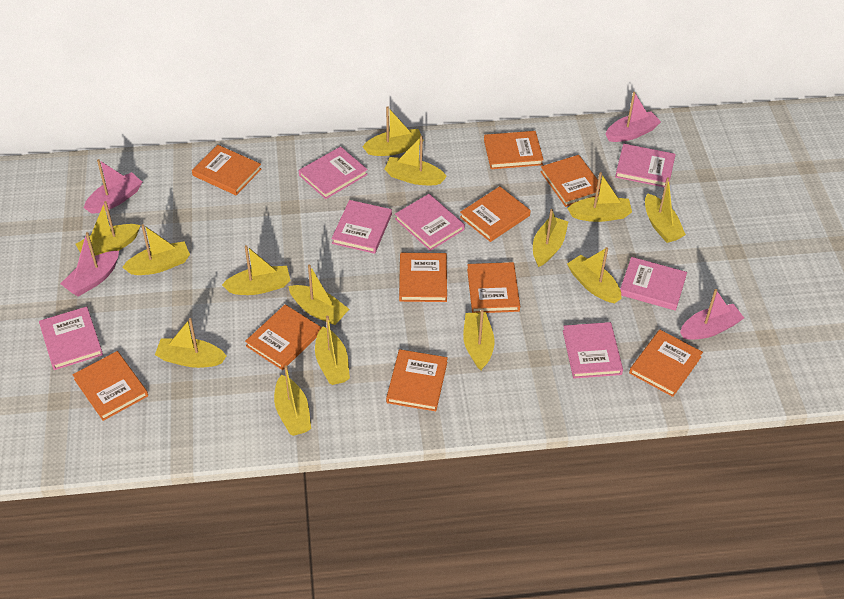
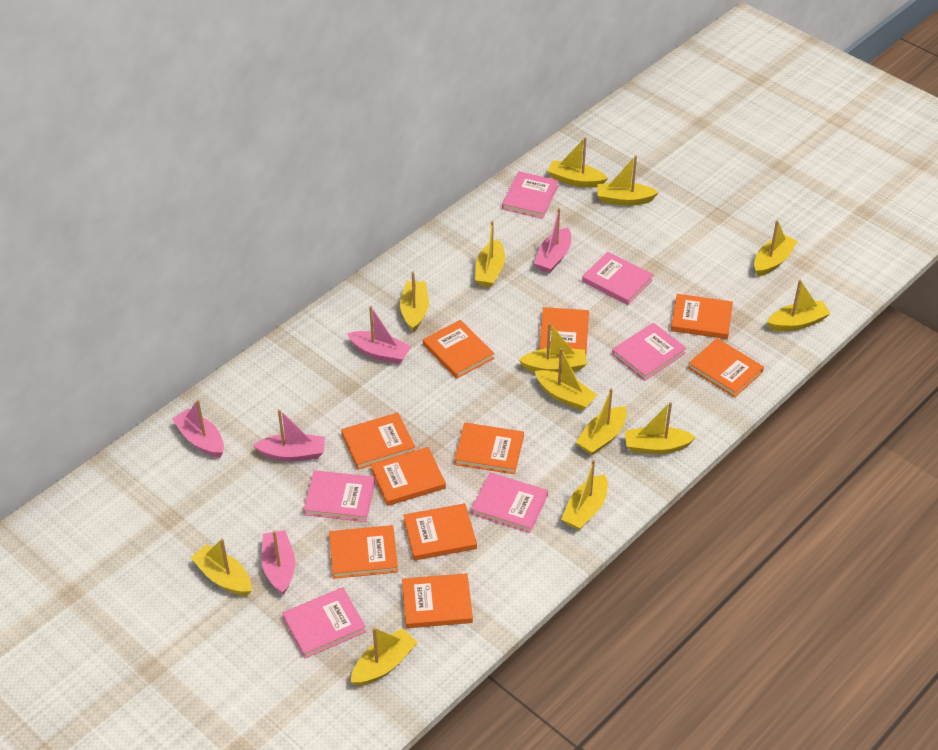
pink boat: [60,232,119,297] [84,159,142,214] [606,92,661,142] [680,289,744,340] = 4 -> [172,400,224,458] [253,409,325,461] [261,530,295,595] [347,306,412,364] [534,208,571,273] = 5
pink book: [39,306,103,370] [299,146,368,199] [331,200,392,254] [395,194,465,251] [563,322,623,379] [615,144,676,187] [620,257,687,311] = 7 -> [282,587,366,658] [303,470,375,522] [471,472,548,533] [502,171,559,219] [582,252,653,305] [612,323,686,381] = 6
yellow boat: [75,201,141,256] [122,224,190,275] [155,318,226,368] [222,245,290,295] [274,365,311,436] [288,264,349,325] [315,316,350,385] [362,106,424,156] [385,136,447,185] [463,310,495,370] [533,209,568,267] [567,172,632,222] [567,247,621,303] [645,177,686,243] = 14 -> [190,538,251,596] [351,627,418,686] [400,271,429,332] [475,221,505,287] [519,323,587,373] [535,348,597,411] [548,137,608,188] [561,460,608,530] [576,388,627,455] [598,155,659,206] [625,402,696,454] [754,220,798,277] [767,280,831,331] = 13

